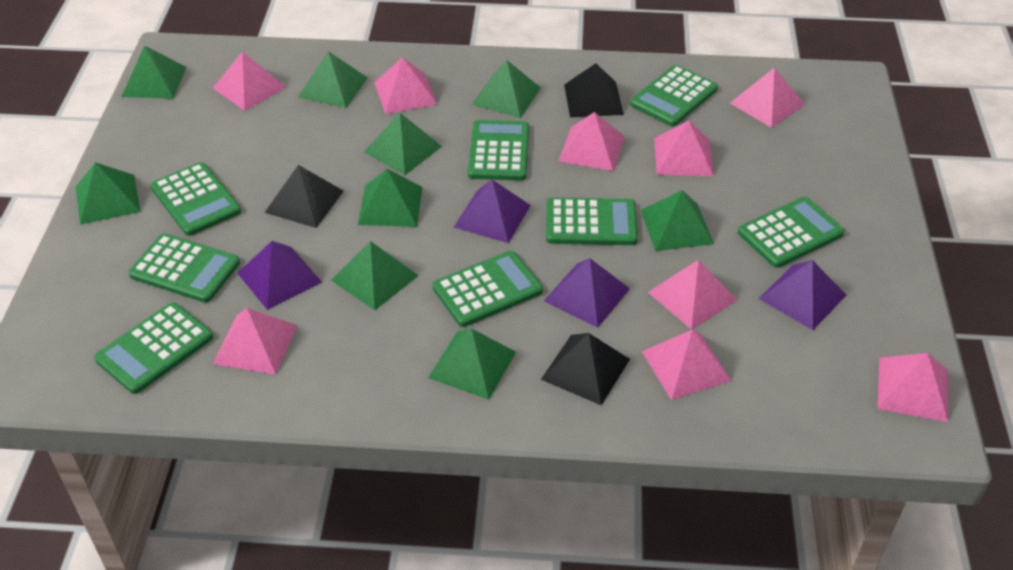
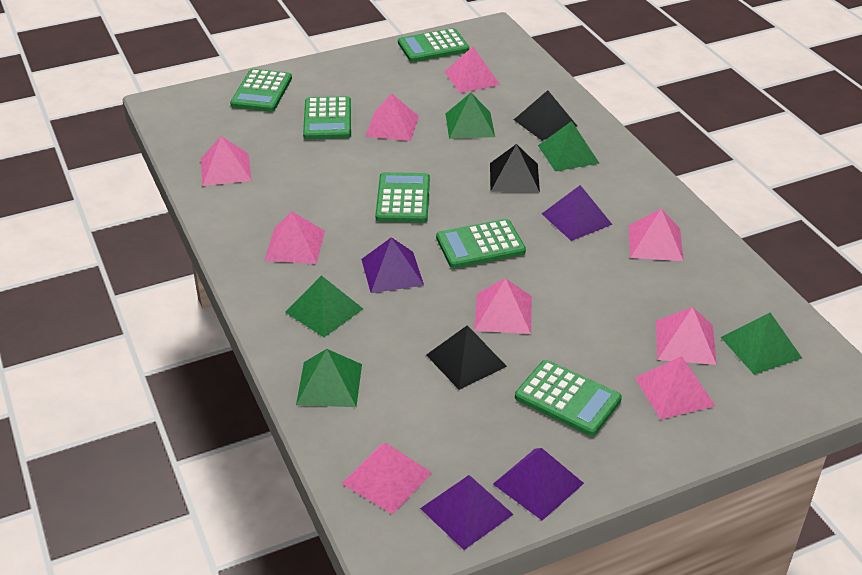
green calculator: [94,302,213,394] [128,233,240,303] [150,162,241,236] [432,251,543,327] [468,120,529,181] [546,197,638,245] [630,65,718,126] [738,197,845,268] = 8 -> [230,69,292,112] [303,96,351,139] [375,172,430,222] [398,28,469,62] [436,219,526,268] [515,360,622,436] = 6
green pyramid: [76,162,141,225] [121,46,186,99] [298,51,368,108] [331,241,419,310] [358,169,423,227] [364,113,442,175] [428,328,516,400] [472,60,541,118] [641,190,714,251] = 9 -> [285,275,363,337] [296,349,362,407] [446,93,495,139] [538,121,599,171] [721,313,802,375] = 5

